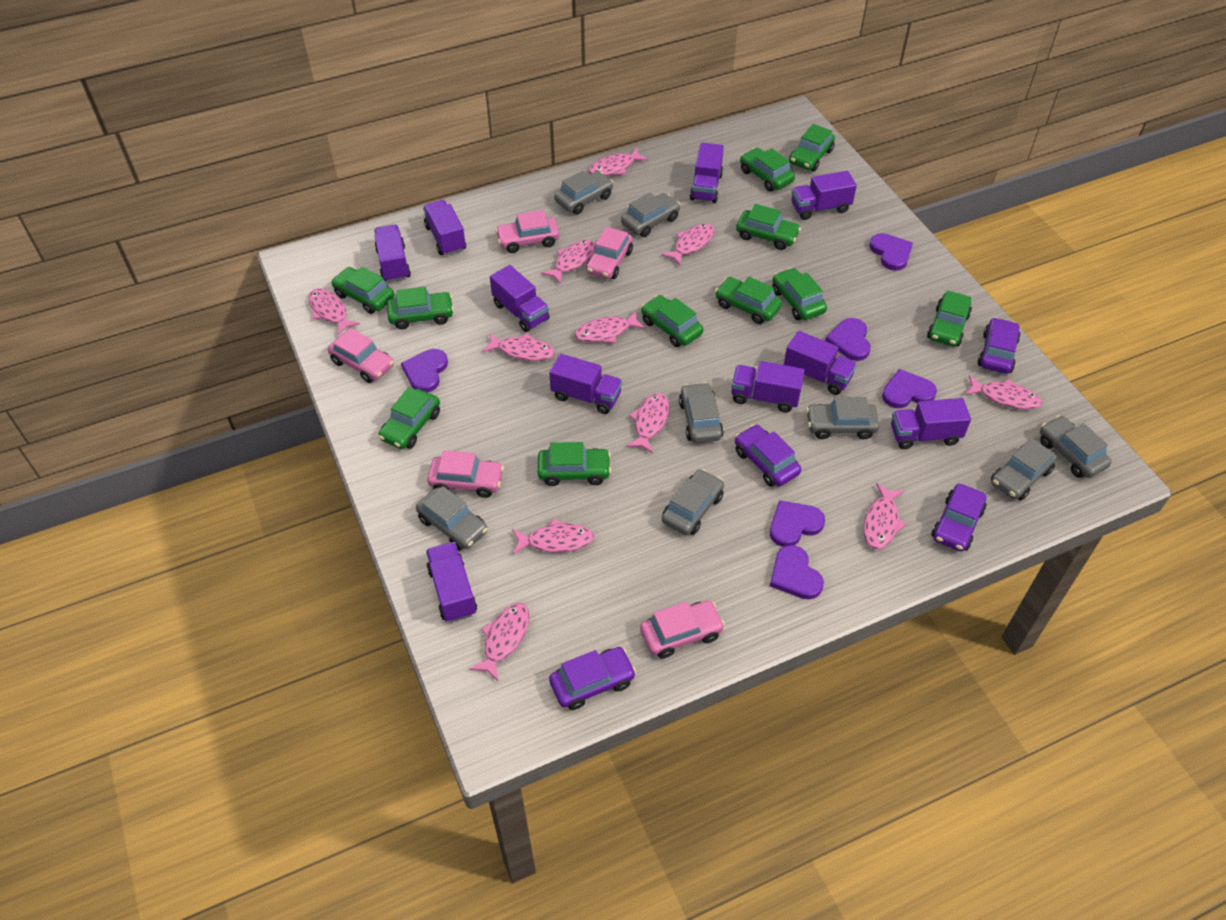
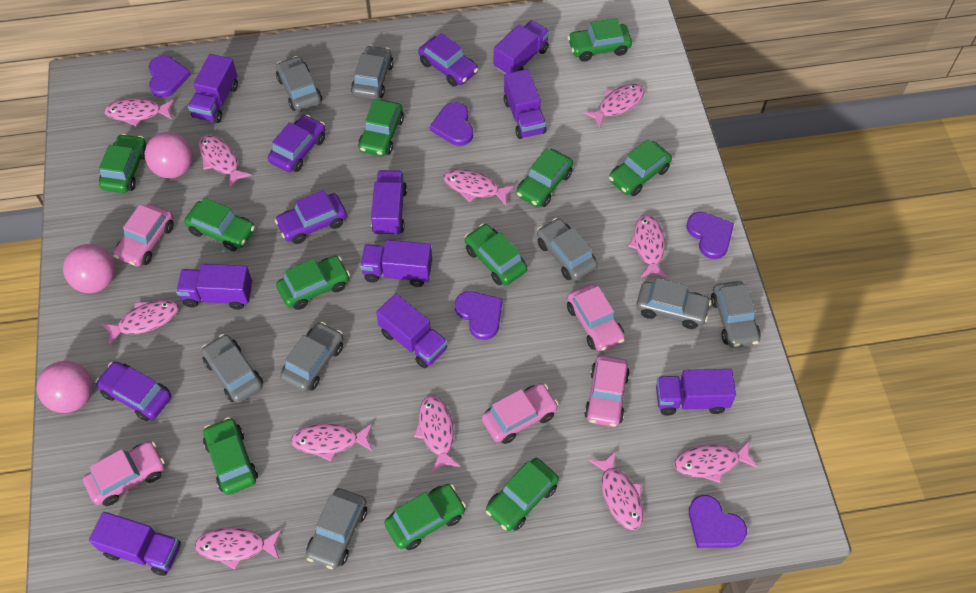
pink ball: none = 0 -> [37,361,93,413] [63,244,115,293] [145,132,193,178] = 3
purple heart: [401,349,448,392] [770,500,825,547] [770,545,824,599] [825,318,871,361] [869,233,913,271] [882,369,937,408] = 6 -> [149,56,191,97] [430,102,473,146] [455,291,503,340] [686,212,734,259] [689,495,747,548] = 5
purple truck: [374,225,411,282] [423,200,466,255] [426,542,477,622] [490,265,550,332] [549,354,622,414] [690,143,724,203] [731,361,805,412] [784,331,857,395] [791,171,857,220] [891,398,971,449] = 10 -> [89,512,181,576] [176,264,252,310] [188,54,238,123] [360,240,432,287] [371,170,407,236] [376,294,448,368] [494,20,550,74] [504,69,547,139] [656,369,736,415] = 9

